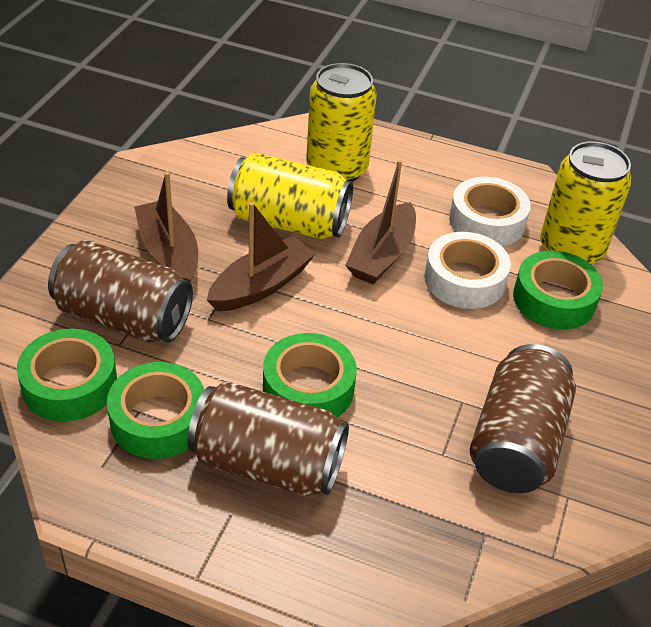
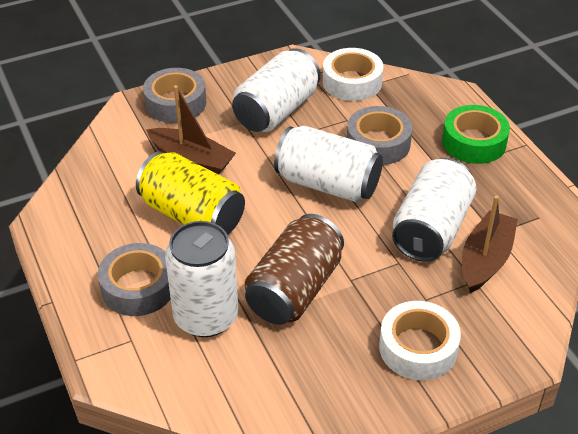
brown boat: [134,172,198,282] [207,202,316,312] [345,160,416,284] = 3 -> [146,85,236,175] [462,195,518,293] = 2
brown can: [48,240,193,343] [187,381,349,496] [470,344,576,493] = 3 -> [245,214,344,325] = 1
green tape: [17,329,117,422] [107,362,204,459] [263,333,357,417] [513,251,603,330] = 4 -> [442,105,510,164] = 1
grey tape: none = 0 -> [98,243,171,316] [143,68,206,123] [347,106,412,165] = 3
white can: none = 0 -> [165,221,238,337] [232,48,321,132] [274,126,383,202] [392,158,476,262] = 4
yellow can: [227,153,353,239] [306,63,377,182] [540,141,632,265] = 3 -> [136,151,245,235] = 1

